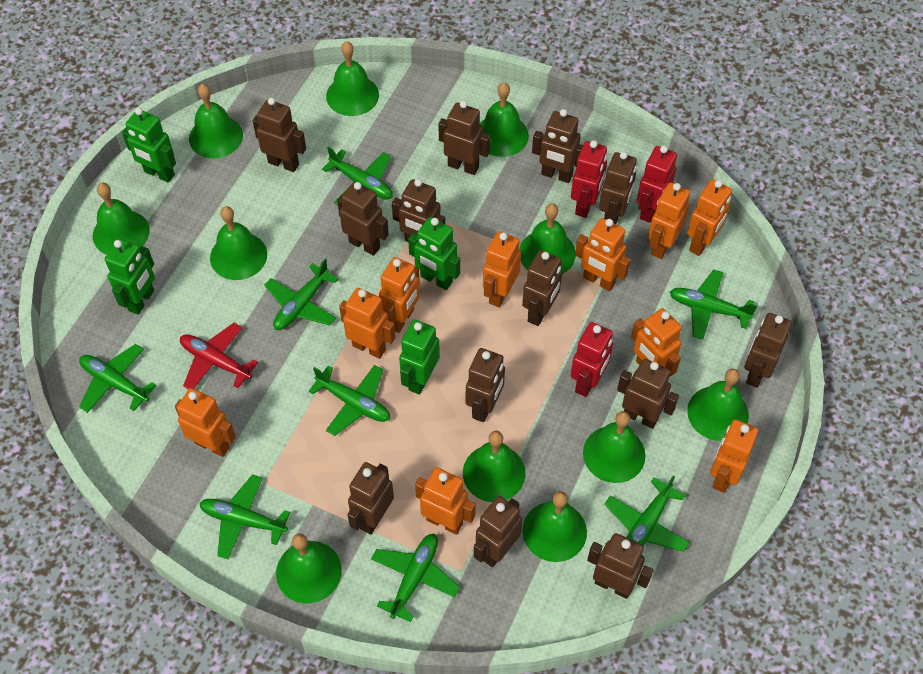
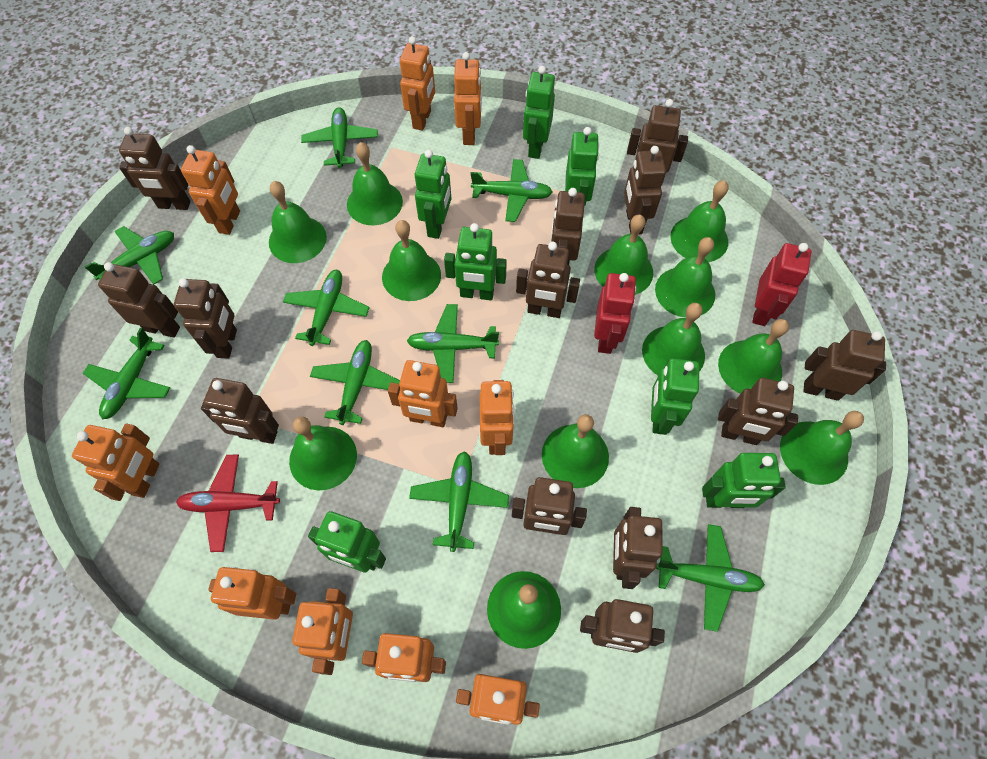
green bell: [93,183,150,255] [189,84,243,158] [210,206,267,280] [276,533,342,604] [326,41,379,116] [463,431,526,502] [479,82,529,157] [519,204,576,274] [522,491,587,562] [583,411,645,483] [687,369,749,441] = 11 -> [269,181,327,263] [289,417,357,490] [347,142,403,225] [382,220,441,301] [487,571,561,649] [542,414,609,488] [594,215,653,295] [642,302,705,375] [655,237,715,318] [670,180,729,262] [718,319,789,394] [780,411,864,485] = 12
green plane: [79,344,156,413] [199,474,290,559] [264,259,338,330] [309,365,390,436] [322,147,393,205] [371,534,460,622] [604,475,690,552] [670,270,757,339] = 8 -> [83,327,170,419] [84,226,174,285] [283,270,370,346] [301,107,378,168] [310,340,400,425] [407,304,499,383] [409,451,509,552] [470,159,553,222] [656,524,765,632] = 9
green robot: [105,239,155,315] [122,108,176,183] [399,320,440,395] [408,217,460,290] = 4 -> [308,511,386,573] [415,150,451,239] [444,223,507,300] [523,66,555,159] [565,127,599,206] [651,358,699,435] [702,453,786,508] = 7
red robot: [570,322,613,397] [571,140,607,218] [637,145,677,223] = 3 -> [594,273,636,354] [752,243,812,326] = 2

